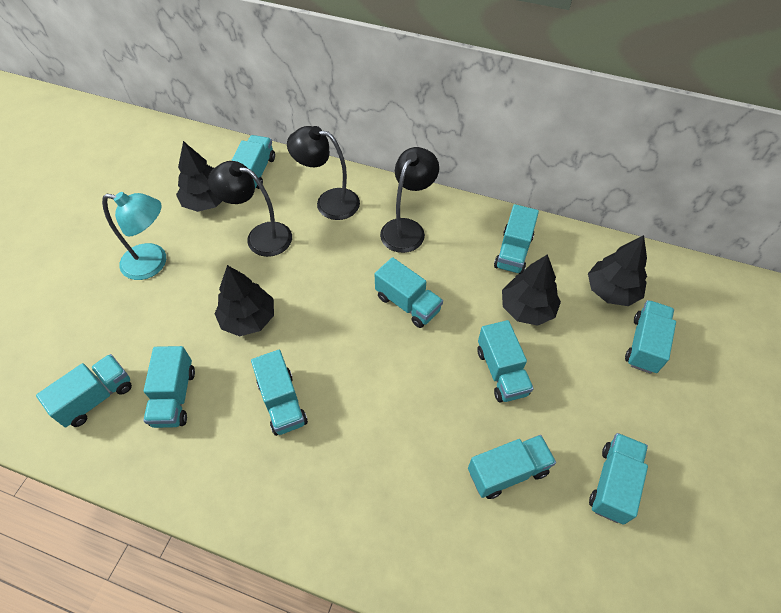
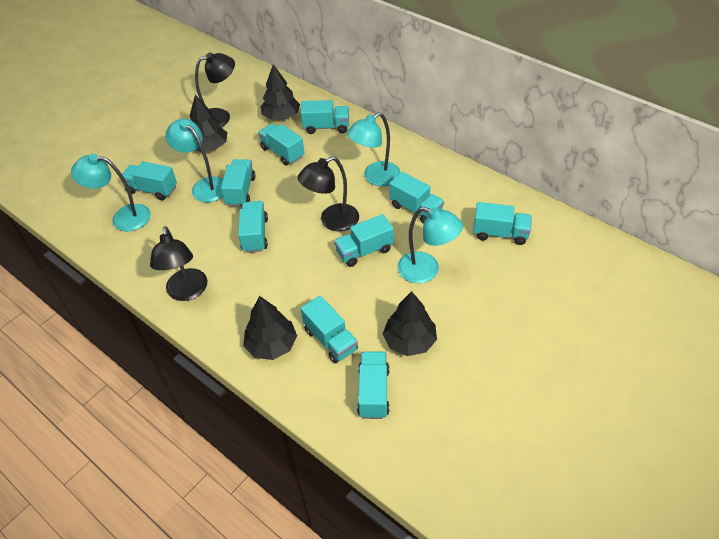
turquoise lamp: [102,192,166,280] = 1 -> [71,154,151,231] [165,119,223,202] [347,112,400,186] [398,207,463,283] = 4

